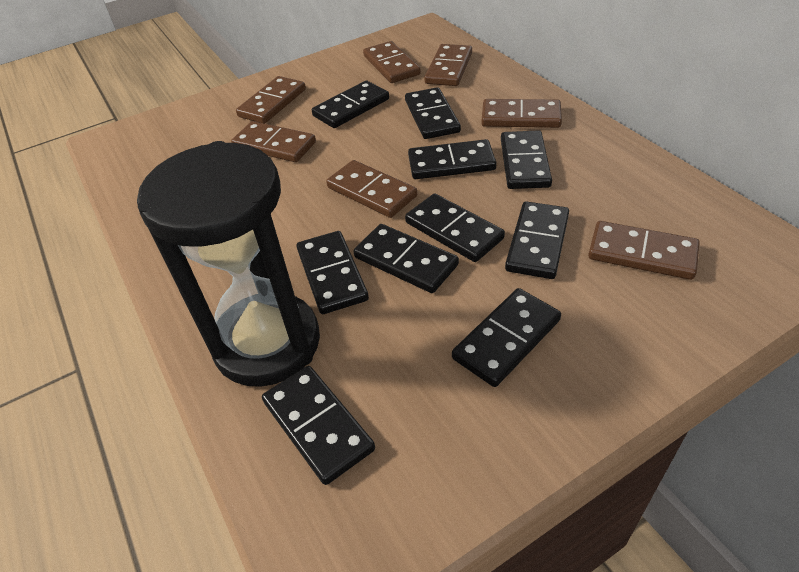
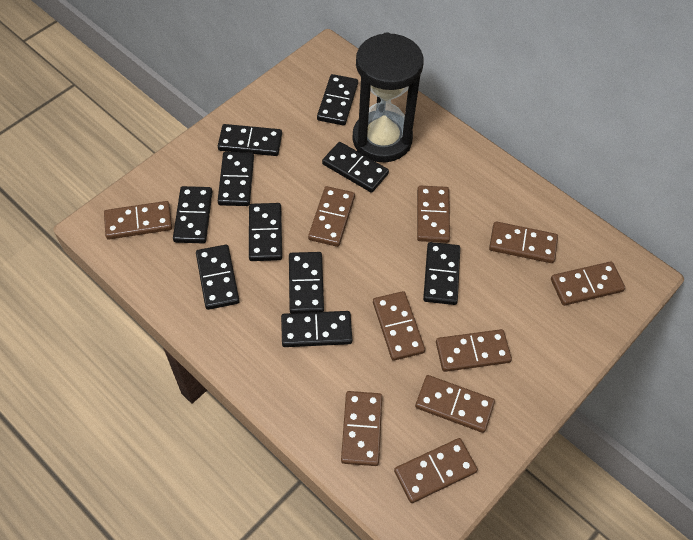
brown domino: [231,121,316,162] [236,76,306,124] [326,160,417,218] [363,41,421,83] [424,44,472,86] [481,99,562,128] [588,221,700,280] = 7 -> [104,201,172,239] [308,186,355,247] [341,391,382,466] [373,291,425,361] [394,438,478,503] [415,375,495,433] [417,185,450,243] [436,329,512,372] [489,221,558,263] [551,261,625,306] = 10

